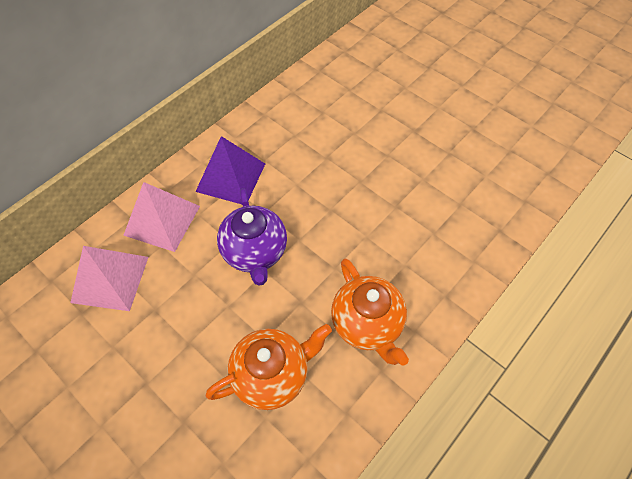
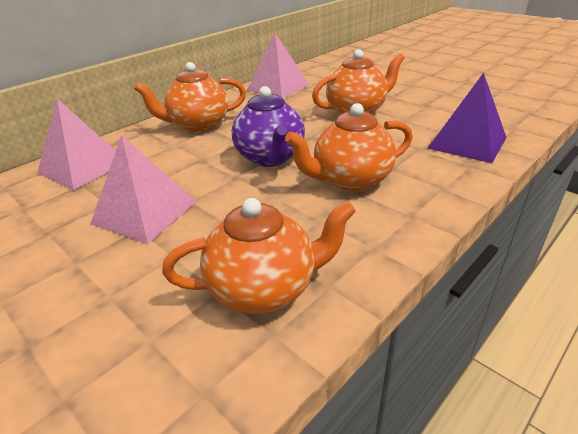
orange teapot: [206,324,332,410] [331,259,409,366] = 2 -> [134,62,246,132] [162,198,356,314] [285,103,413,192] [312,49,405,115] = 4
pink pyramid: [70,246,148,311] [123,182,200,252] = 2 -> [37,99,116,190] [90,135,197,244] [247,33,309,98] = 3

